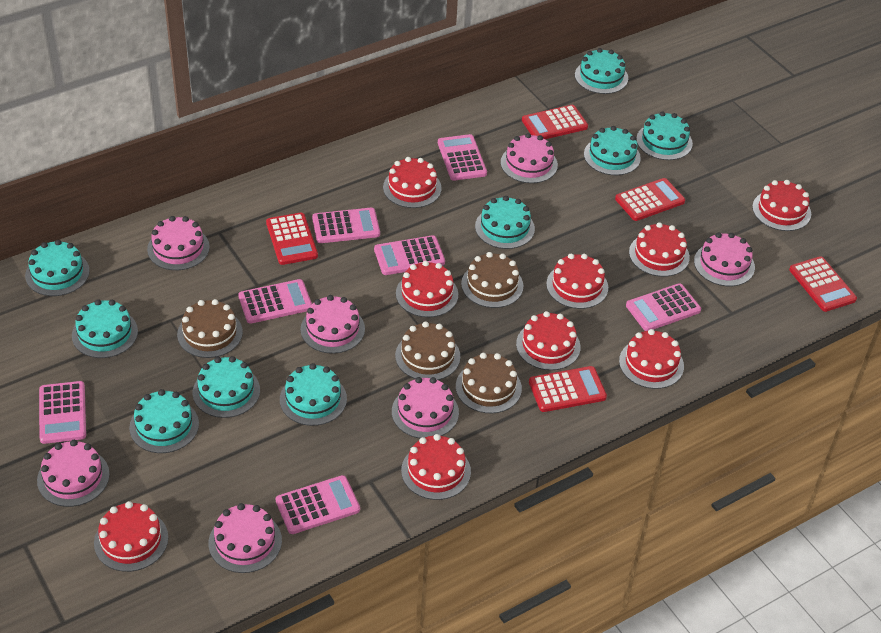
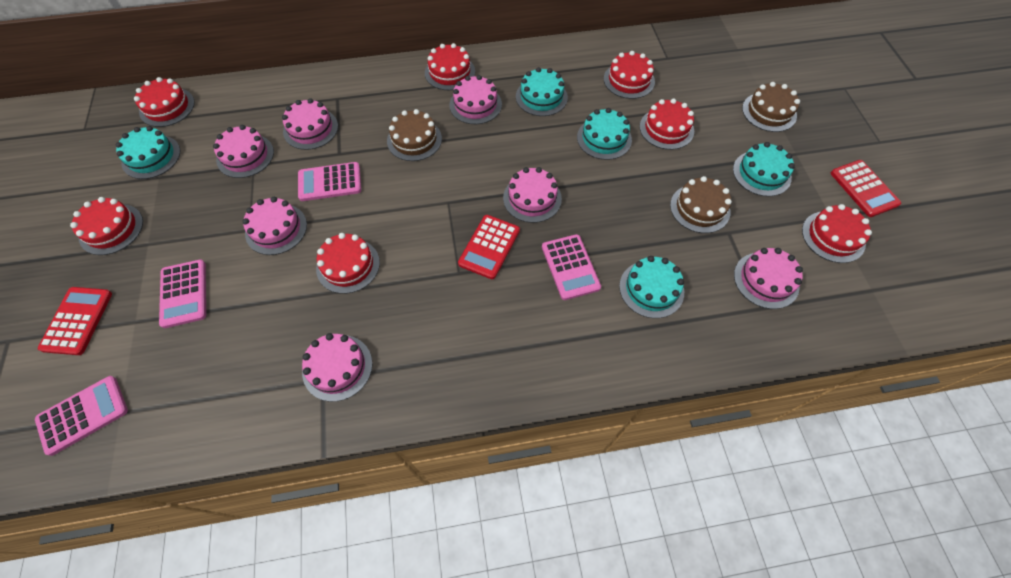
brown cake: [177,299,243,358] [395,321,460,380] [456,353,522,413] [461,252,523,308] = 4 -> [387,109,442,161] [670,176,732,233] [742,82,800,132] = 3
pink calculator: [39,381,86,444] [238,279,312,324] [276,475,360,534] [312,208,380,243] [374,235,445,275] [438,134,487,181] [626,283,701,331] = 7 -> [35,376,128,456] [159,259,206,328] [298,162,361,201] [542,234,601,300] = 4
red cake: [94,501,168,572] [383,157,442,208] [396,261,458,317] [401,434,471,500] [516,311,581,370] [546,254,608,309] [619,329,684,389] [629,222,690,277] [752,180,811,231] = 9 -> [70,197,143,255] [134,77,195,127] [316,233,380,294] [425,43,475,90] [604,51,655,99] [640,99,694,150] [802,204,872,263] = 7
red calculator: [266,213,318,265] [522,105,588,139] [529,366,607,412] [615,178,685,221] [789,256,857,312] = 5 -> [38,287,112,355] [458,215,520,279] [831,160,901,217] = 3
turquoise cake: [25,240,90,296] [72,299,138,358] [129,389,199,453] [193,356,260,418] [280,363,347,426] [475,196,535,249] [575,48,628,94] [584,126,641,175] [636,111,693,160] = 9 -> [116,126,180,179] [516,67,568,116] [577,108,632,160] [619,256,684,318] [733,142,795,197] = 5

